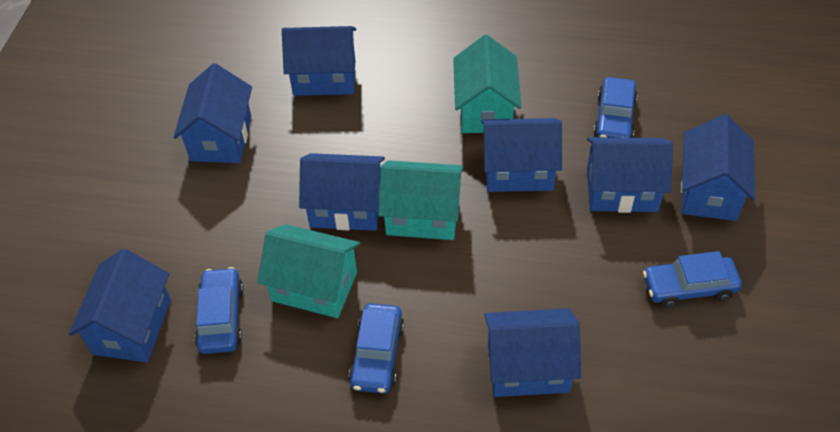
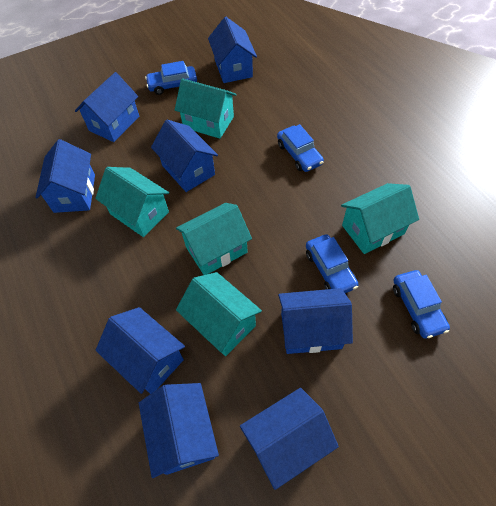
turquoise house: [257,224,360,318] [378,160,464,240] [453,35,521,133] = 3 -> [95,167,169,237] [175,78,236,139] [176,203,252,275] [176,272,262,356] [341,183,419,254] = 5

